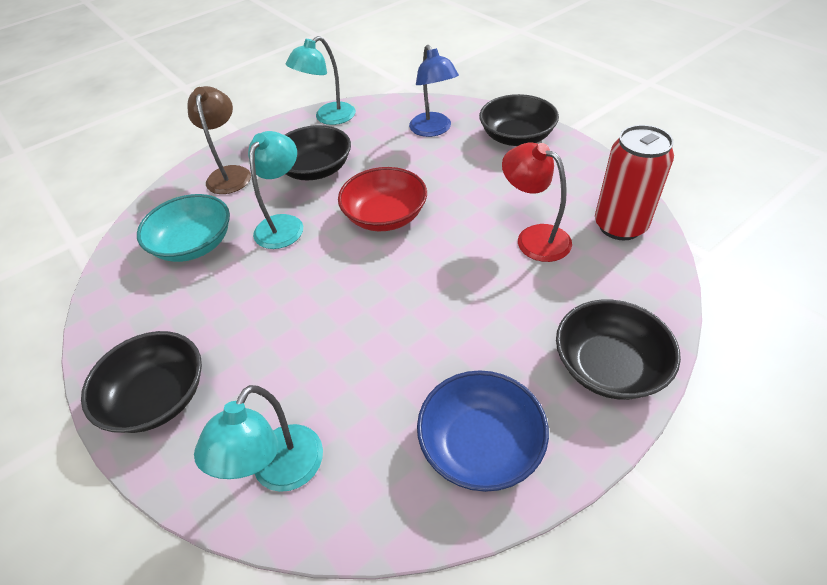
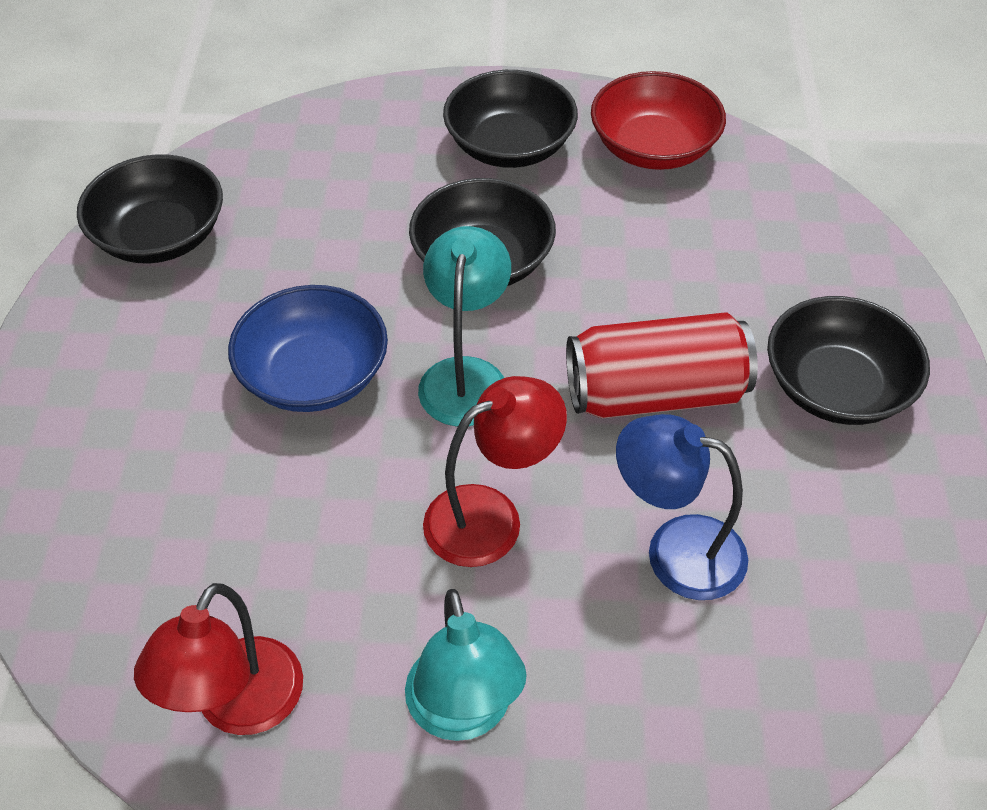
brown lamp: [187,86,251,194] = 1 -> none = 0
red lamp: [502,142,572,262] = 1 -> [134,583,303,735] [423,376,567,567] = 2
turquoise bowl: [137,194,230,262] = 1 -> none = 0
turquoise lamp: [194,385,323,492] [248,131,303,249] [286,36,356,125] = 3 -> [405,589,527,741] [418,226,511,427] = 2

